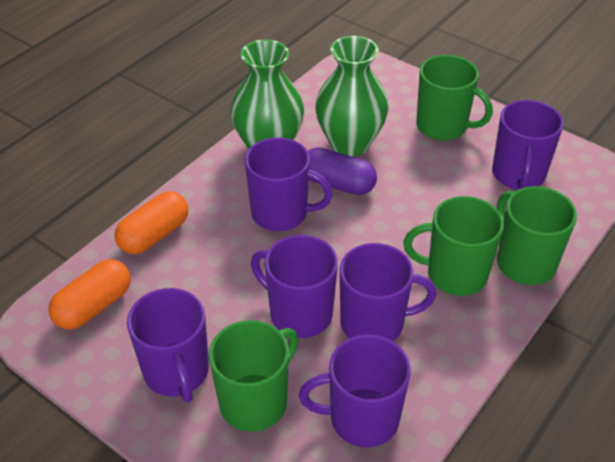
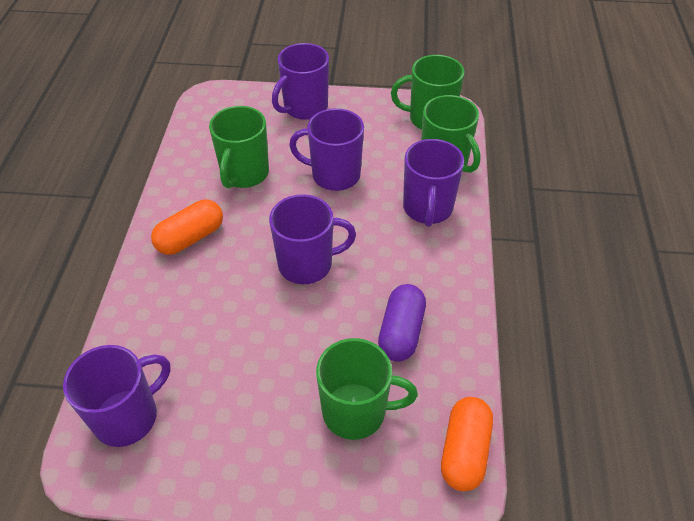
green vase: [231,40,304,149] [315,36,388,157] = 2 -> none = 0
purple mug: [127,288,209,403] [245,137,333,231] [251,235,338,338] [299,334,411,447] [340,243,436,341] [492,100,564,190] = 6 -> [63,345,170,447] [269,194,356,284] [272,43,329,120] [289,108,364,191] [403,139,464,227] = 5

